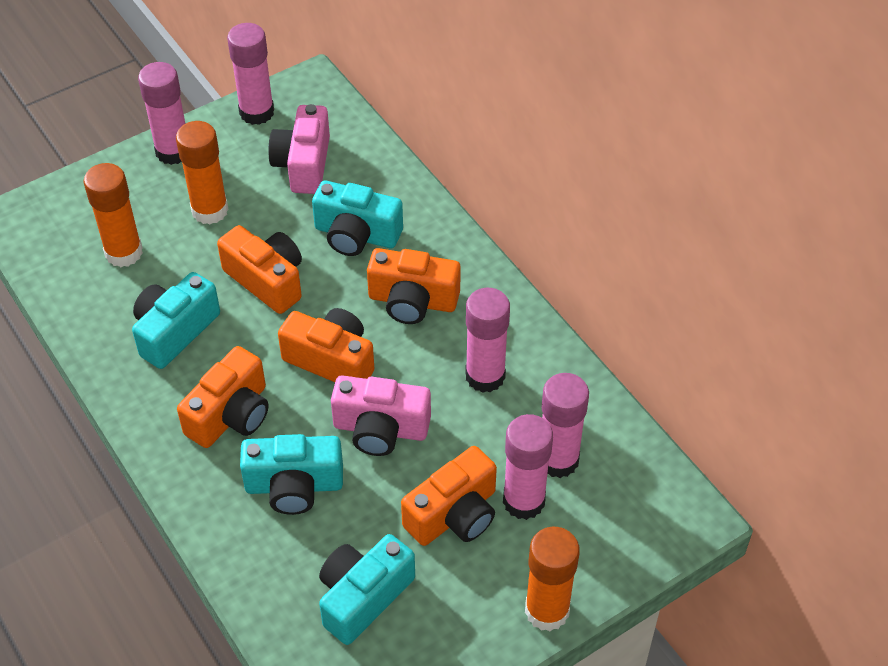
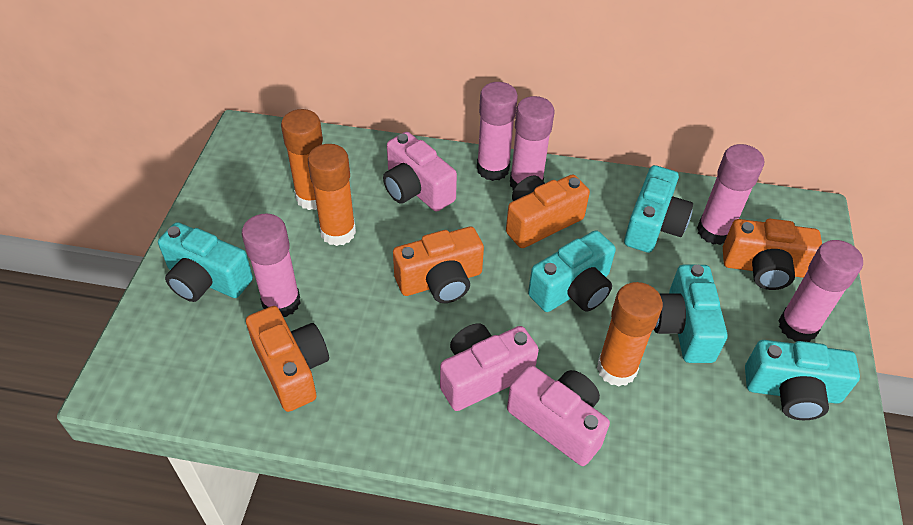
orange camera: [177,346,269,448] [217,225,302,314] [278,308,374,382] [367,248,461,324] [401,446,497,546] = 5 -> [246,306,329,412] [393,226,484,303] [506,174,590,248] [723,219,822,290] = 4
pink camera: [268,104,330,194] [331,375,431,456] = 2 -> [383,132,457,212] [440,323,539,411] [507,365,610,466] = 3
turquoise camera: [132,272,220,369] [240,434,343,515] [312,180,403,256] [319,534,415,645] = 4 -> [158,222,253,302] [528,230,616,312] [624,165,693,253] [654,264,728,363] [745,340,860,420] = 5

